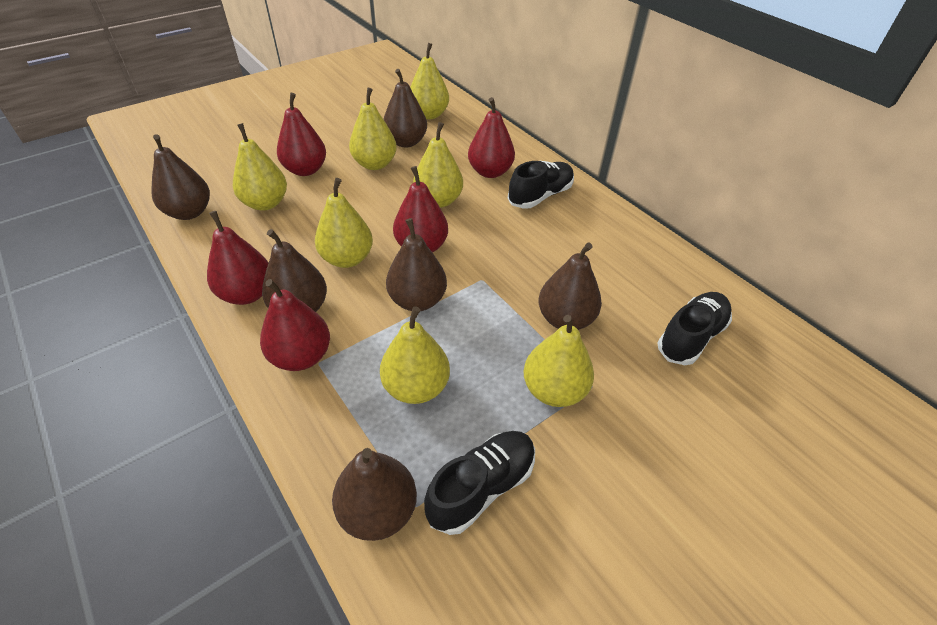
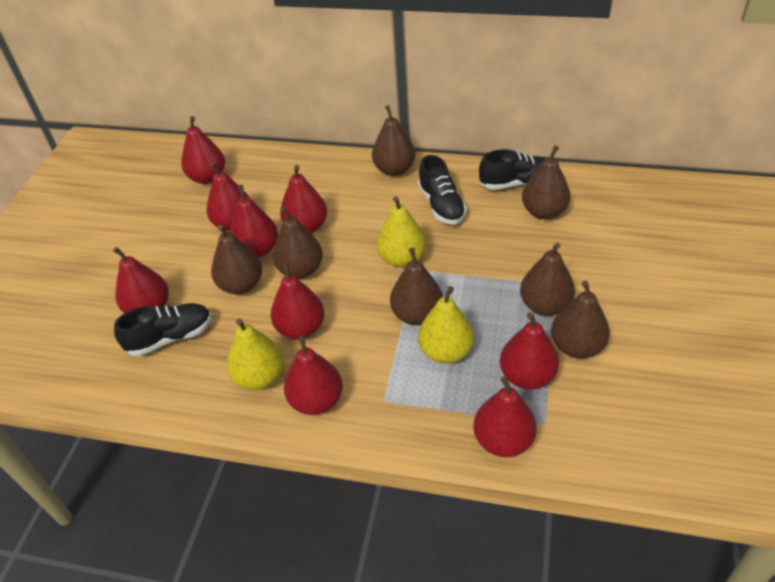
brown pear: [151,134,210,220] [262,229,327,312] [332,448,417,541] [384,69,427,147] [386,218,447,311] [539,242,602,330] = 6 -> [211,225,262,294] [273,207,323,279] [372,105,415,176] [390,248,443,325] [520,243,575,316] [522,145,571,219] [551,281,610,359] = 7
red pear: [207,211,269,305] [260,279,330,371] [277,93,326,176] [393,166,448,253] [468,97,515,178] = 5 -> [113,247,169,313] [181,116,225,184] [206,162,251,231] [230,185,278,258] [271,262,325,339] [280,165,327,233] [284,335,343,415] [473,376,537,457] [500,312,559,390] = 9
yellow pear: [233,123,287,211] [315,178,373,268] [349,88,397,170] [380,306,450,404] [410,43,449,119] [413,122,463,208] [523,315,594,407] = 7 -> [227,318,284,390] [377,196,426,268] [418,286,474,364] = 3

